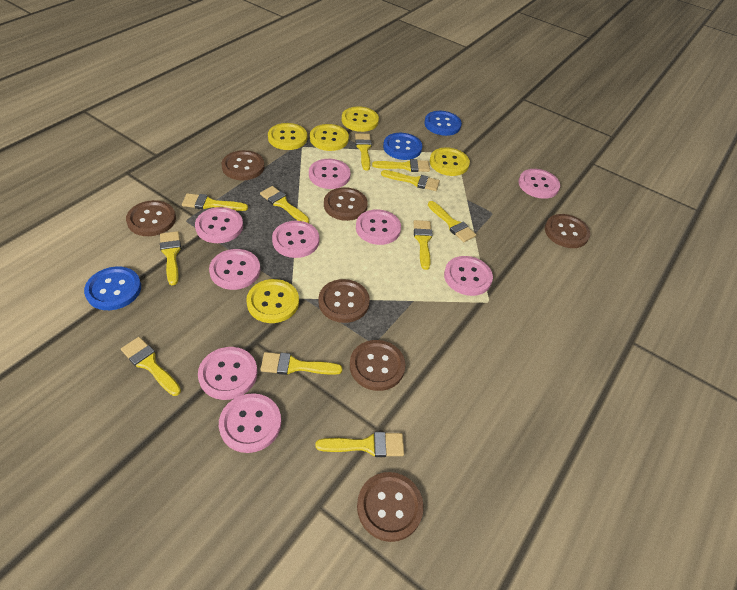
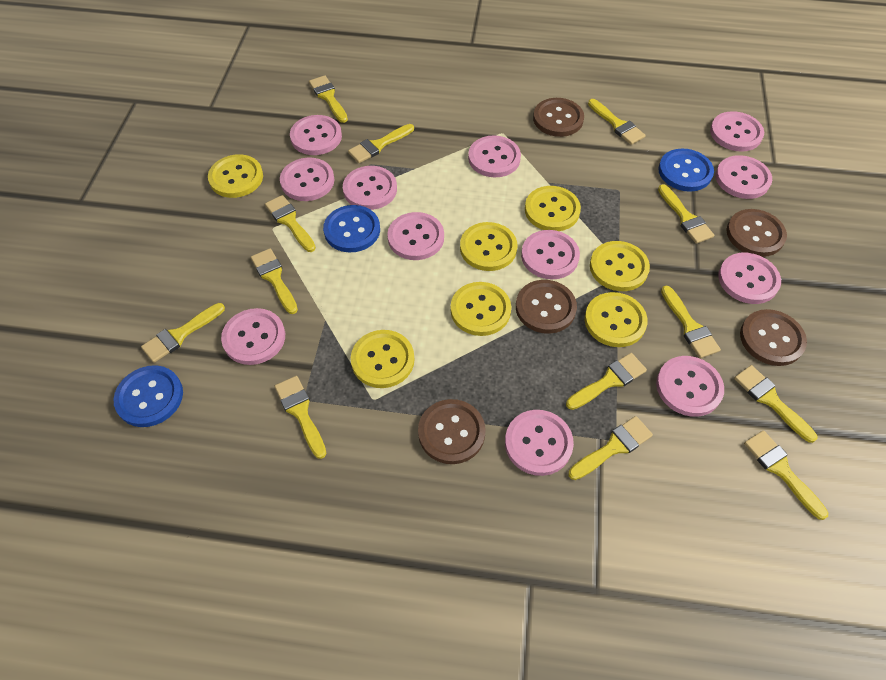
brown button: [126,200,176,236] [221,150,264,180] [318,279,370,323] [324,187,368,221] [350,340,406,391] [357,472,424,542] [545,214,590,248] = 7 -> [418,399,486,464] [516,280,577,334] [533,98,584,137] [726,209,787,257] [740,309,807,366] = 5
pink button: [195,207,243,243] [198,347,257,400] [209,249,260,290] [219,393,281,453] [272,221,319,258] [309,159,351,189] [356,209,401,245] [444,256,493,296] [518,169,560,199] = 9 -> [221,308,285,365] [280,158,334,201] [290,115,342,155] [343,166,397,210] [387,212,444,260] [468,135,521,177] [505,410,574,476] [521,230,580,279] [656,356,724,417] [710,111,764,152] [716,155,772,199] [718,253,781,304] = 12
yellow brush: [121,337,181,396] [160,231,181,285] [182,193,248,211] [260,186,309,223] [260,352,343,375] [316,432,404,457] [355,133,372,170] [372,159,430,172] [381,170,440,191] [413,220,433,270] [428,201,476,242] = 11 -> [141,303,225,363] [251,248,298,314] [265,195,316,252] [274,376,327,459] [309,75,348,123] [348,124,414,163] [566,353,647,410] [568,416,653,480] [588,99,646,145] [658,184,714,244] [661,286,721,358] [734,365,817,443] [744,430,828,520] = 13
yellow button: [246,279,299,323] [268,123,307,150] [310,124,349,151] [342,106,379,132] [430,147,470,176] = 5 -> [208,154,263,198] [351,330,414,388] [450,282,511,336] [460,222,517,271] [525,186,581,231] [585,292,648,347] [590,241,650,291] = 7

